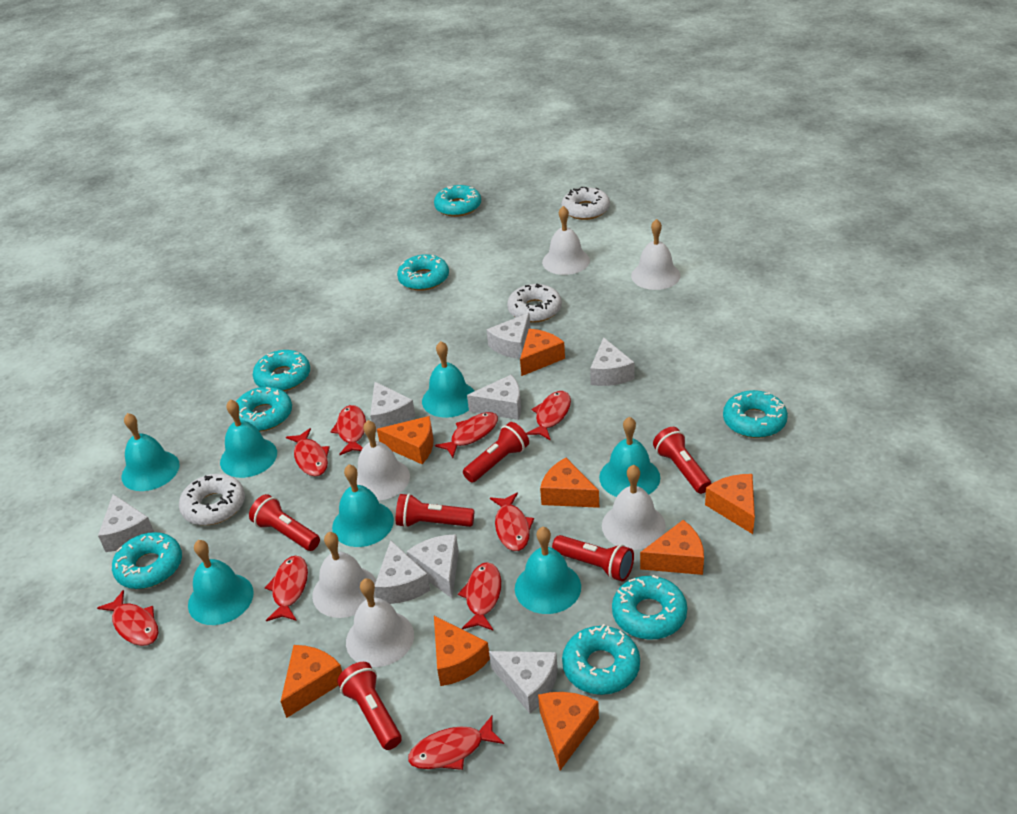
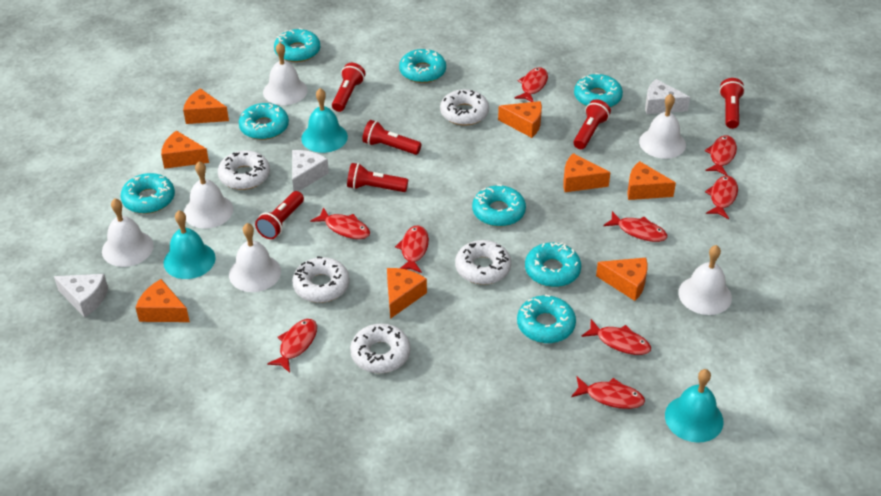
turquoise bell: [121,413,180,491] [188,540,254,625] [220,399,277,478] [332,464,394,547] [422,341,474,418] [515,527,581,614] [599,417,660,497] = 7 -> [163,210,216,279] [301,88,348,153] [665,369,724,443] = 3
white cheese: [98,494,154,552] [370,382,416,432] [375,540,430,604] [406,534,459,598] [467,375,521,420] [486,313,531,359] [489,651,558,713] [590,337,634,386] = 8 -> [54,274,108,317] [292,150,329,191] [645,79,690,114] = 3
white donut: [179,474,245,525] [507,284,562,323] [561,187,610,220] = 3 -> [218,150,270,190] [292,256,350,303] [350,323,411,373] [440,89,489,125] [455,240,511,284] = 5

